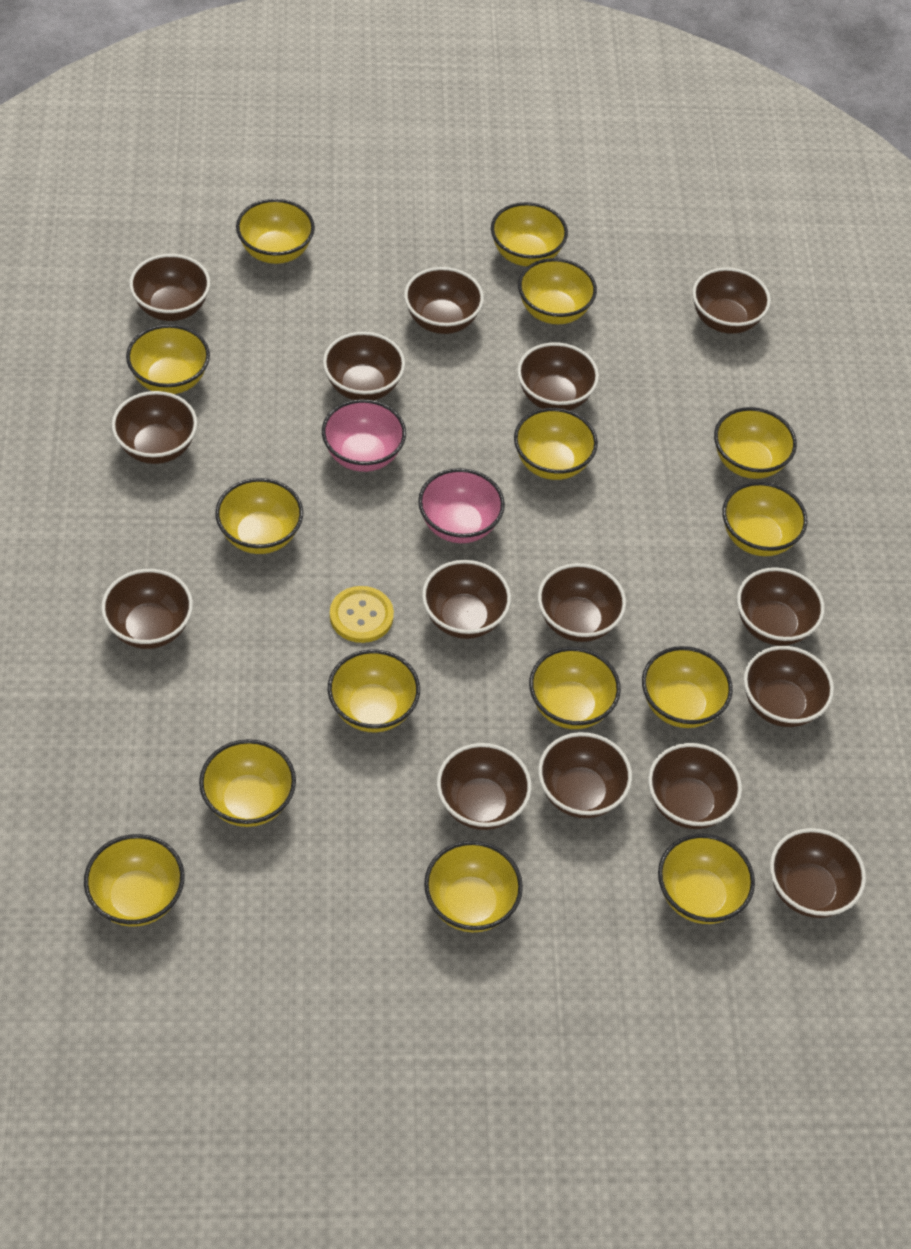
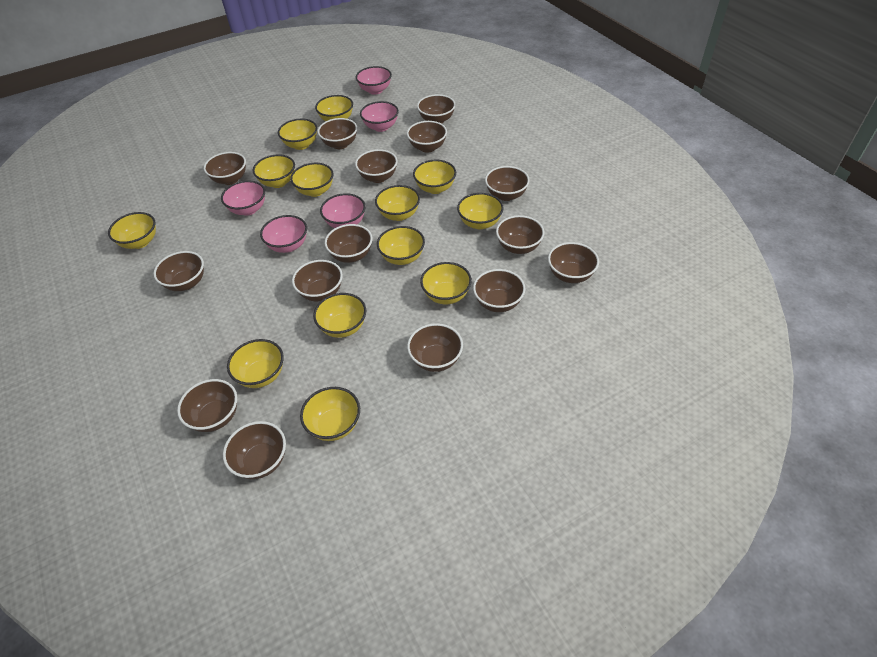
pink bowl: [322,399,406,472] [418,468,505,543] = 2 -> [221,181,265,216] [260,215,307,253] [320,193,366,228] [356,66,392,95] [360,101,399,132] = 5
yellow bowl: [84,834,184,927] [126,324,210,394] [199,739,296,827] [215,478,303,554] [236,199,315,264] [328,649,420,732] [424,841,523,932] [491,202,568,266] [514,408,598,480] [518,258,597,324] [529,647,621,729] [642,646,733,728] [658,834,755,924] [714,407,797,479] [722,482,807,556] = 15 -> [108,212,156,249] [227,339,284,388] [253,154,295,188] [278,119,317,150] [290,163,334,197] [300,387,360,441] [313,293,366,338] [315,95,353,121] [375,185,420,221] [377,226,425,265] [413,160,456,194] [420,262,472,304] [457,193,504,229] = 13
yellow button: [330,586,394,643] = 1 -> none = 0

